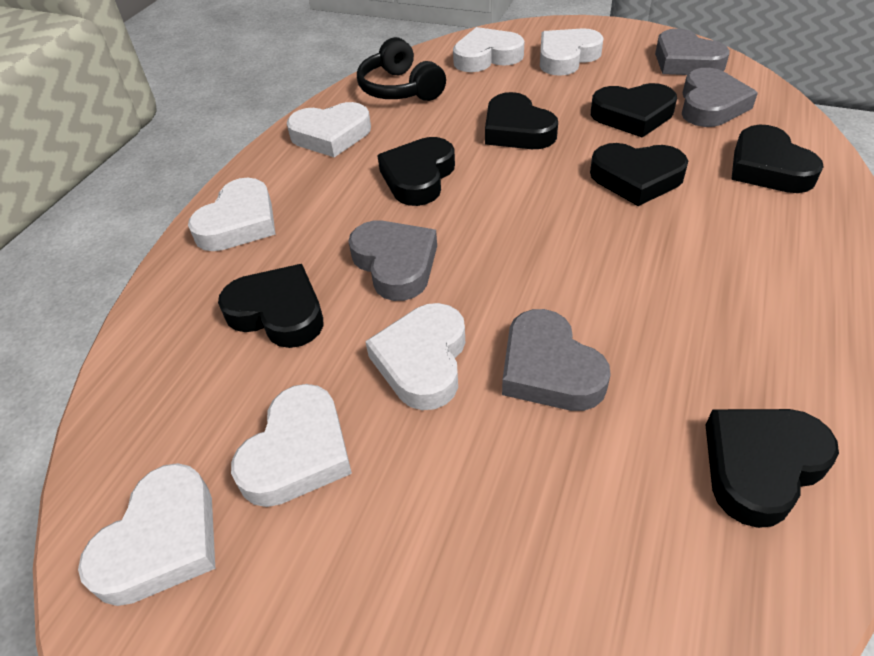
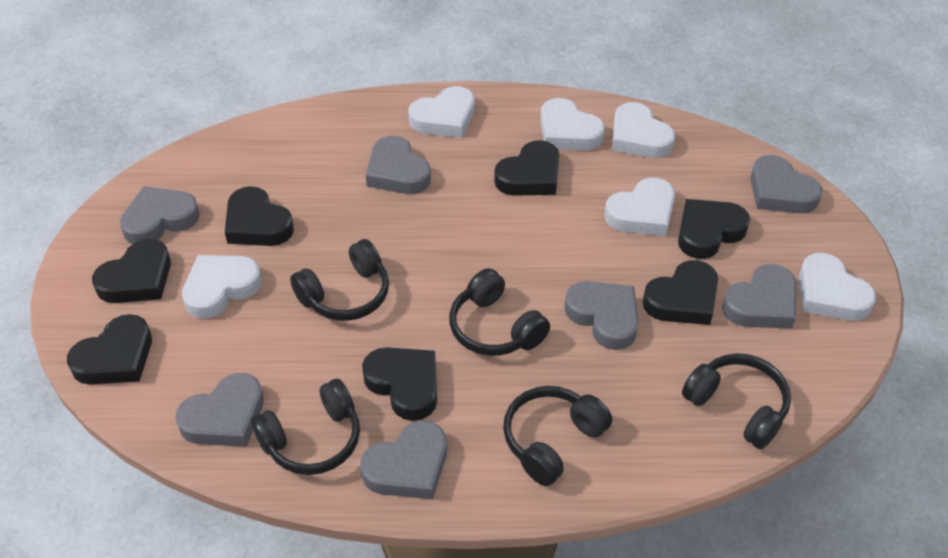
black headphones: [357,37,446,101] = 1 -> [251,379,360,475] [290,239,389,321] [449,268,550,356] [503,386,612,486] [682,353,791,449] = 5
grey heart: [348,221,437,301] [502,309,611,411] [655,28,730,75] [682,68,758,127] = 4 -> [120,186,200,244] [175,373,264,447] [360,421,447,499] [366,136,431,194] [564,281,639,350] [722,264,796,329] [750,155,822,214] = 7
white heart: [78,463,215,606] [188,178,276,251] [231,384,352,507] [287,102,371,157] [365,303,465,410] [453,27,524,72] [540,28,604,76] = 7 -> [182,255,262,319] [408,86,475,138] [540,98,605,151] [604,178,675,236] [612,102,675,158] [799,253,876,321] = 6

